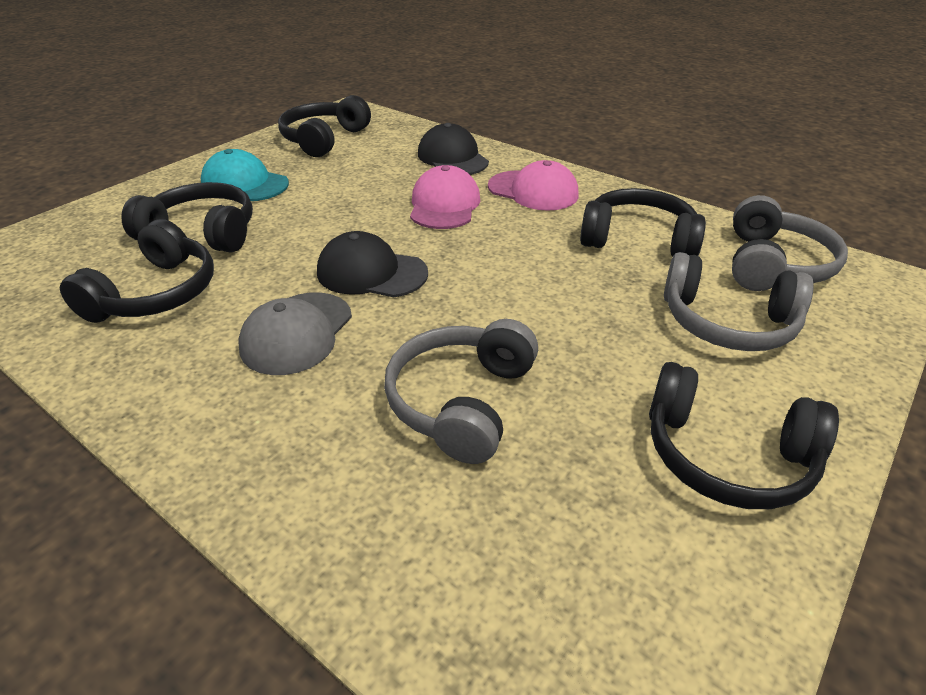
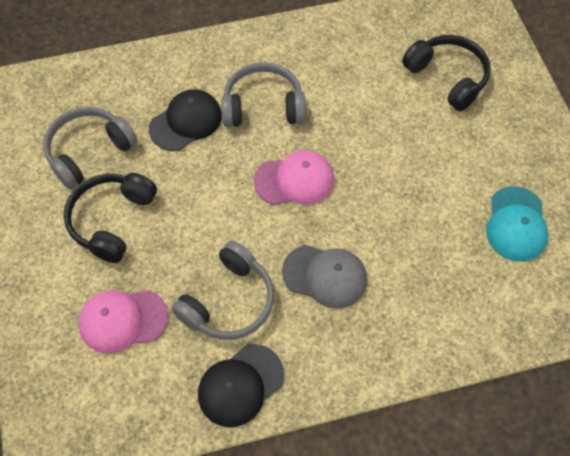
black headphones: [60,219,214,323] [121,182,253,253] [278,95,371,157] [580,188,706,257] [649,362,839,509] = 5 -> [64,173,157,263] [402,35,491,111] = 2

